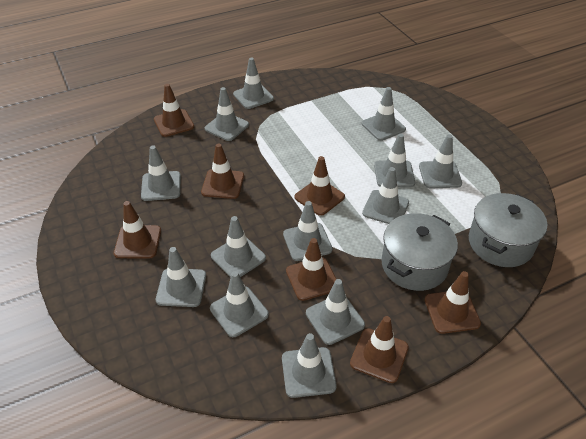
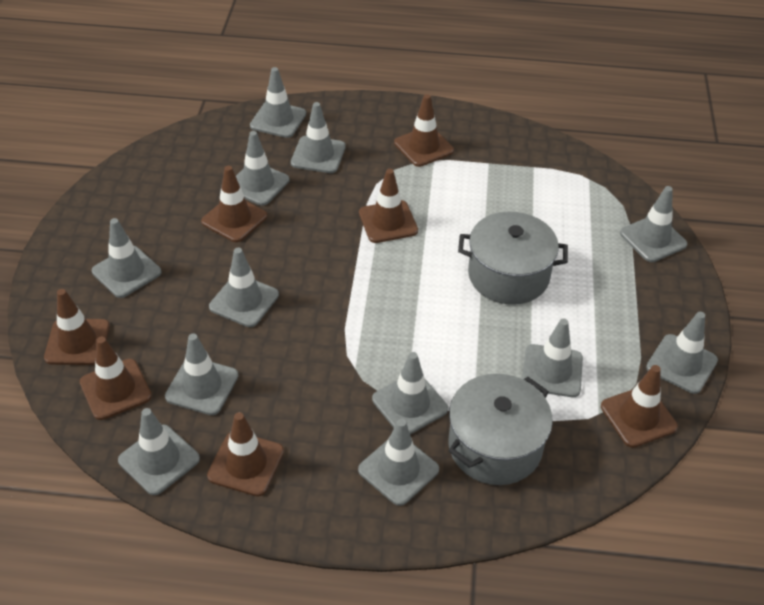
grey traffic cone: [141,146,181,201] [156,247,206,307] [205,87,249,141] [210,271,269,337] [211,216,266,278] [233,58,274,109] [282,333,337,398] [283,201,333,261] [306,279,365,345] [362,87,406,141] [362,167,409,224] [374,134,415,187] [419,134,462,189] = 13 -> [92,218,161,298] [118,408,200,495] [165,333,238,415] [209,248,279,327] [236,131,290,206] [250,67,306,138] [291,102,346,173] [358,419,439,506] [372,352,448,434] [522,318,583,397] [620,186,687,262] [646,312,718,394] = 12

